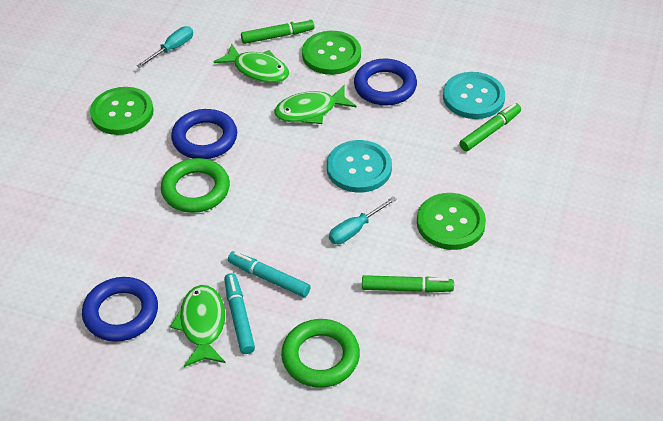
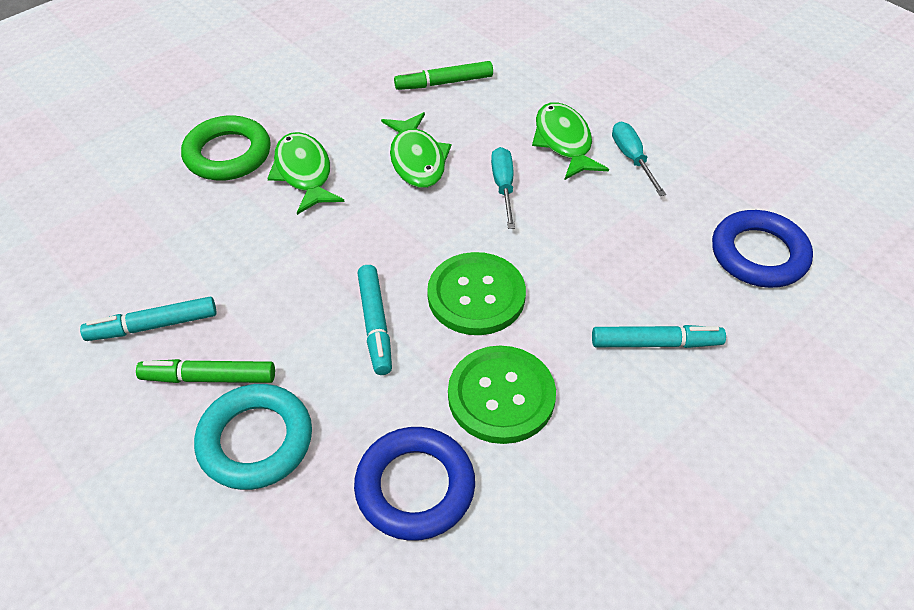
blue ring: [82,277,158,342] [171,109,237,159] [354,58,417,106] = 3 -> [354,427,475,541] [712,210,813,288] = 2
green button: [90,87,154,135] [302,31,361,75] [417,193,486,250] = 3 -> [427,252,526,335] [448,346,556,444] = 2
green marker: [241,19,314,44] [362,275,454,293] [459,103,521,151] = 3 -> [136,359,275,383] [394,61,493,90] = 2
green ring: [161,158,230,213] [281,319,360,388] = 2 -> [181,115,271,181] = 1
turquoise button: [327,140,392,193] [443,72,505,119] = 2 -> none = 0
turquoise marker: [224,273,255,354] [228,251,311,297] = 2 -> [80,297,217,341] [357,265,392,375] [592,325,726,348] = 3
turquoise ring: none = 0 -> [194,384,312,490] = 1

